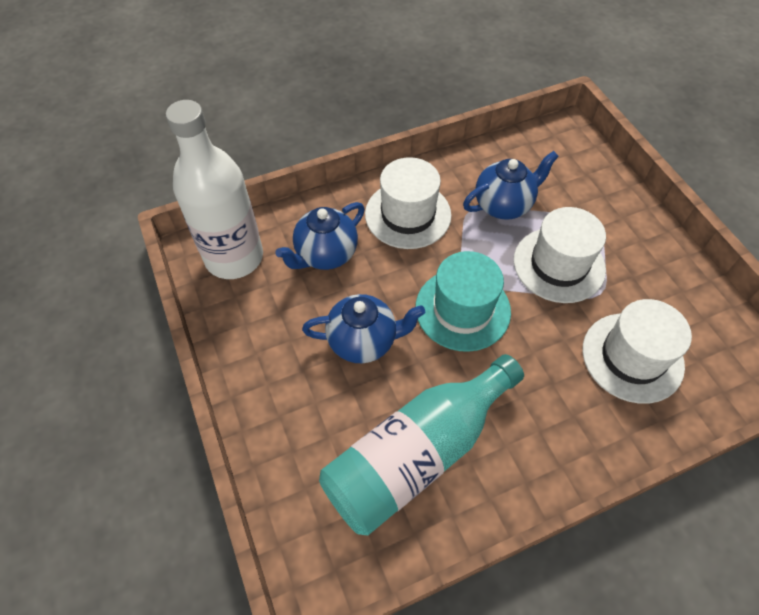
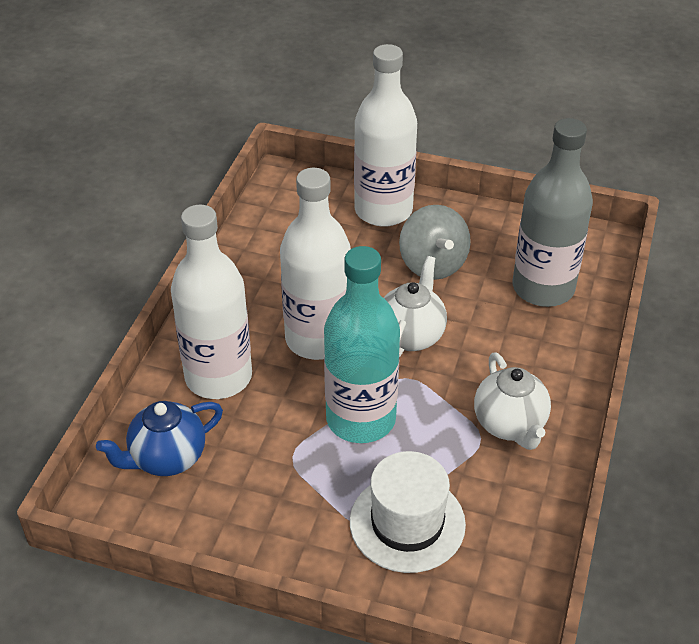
blue teapot: [275,202,365,270] [302,294,425,363] [463,151,559,220] = 3 -> [96,401,223,476] = 1
grey bottle: none = 0 -> [513,118,593,307] = 1
grey spinning top: none = 0 -> [399,205,471,280] = 1
turquoise hat: [416,251,511,352] = 1 -> none = 0
white bottle: [166,100,263,279] = 1 -> [171,205,252,399] [280,168,351,360] [354,44,417,227] = 3
white hat: [365,157,451,249] [514,207,606,303] [582,299,692,404] = 3 -> [350,451,466,573] = 1
white teapot: none = 0 -> [383,256,447,357] [474,353,551,450] = 2

